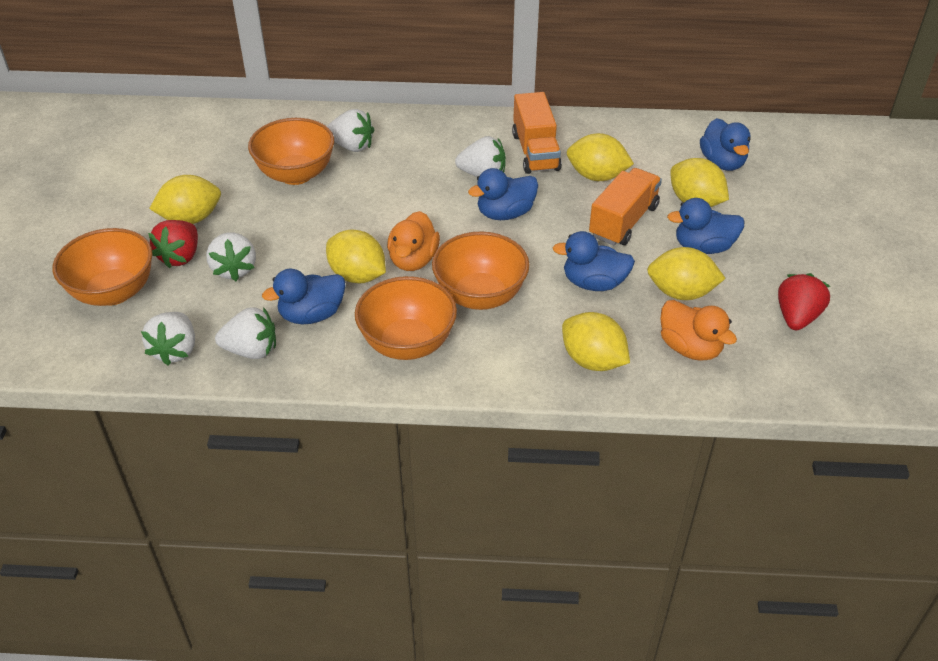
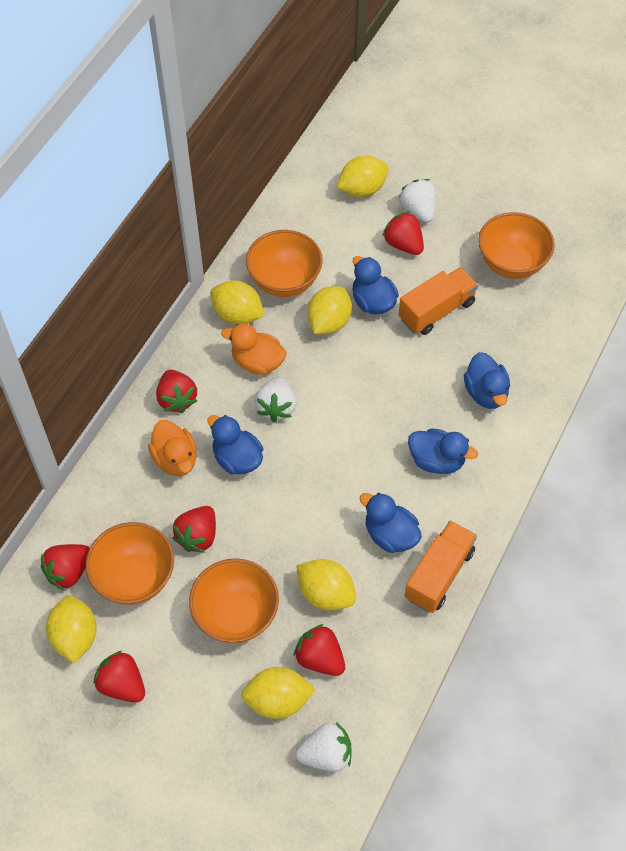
red strawberry: [148,220,198,268] [778,273,830,330] = 2 -> [41,544,90,591] [94,651,145,702] [156,369,197,413] [172,506,216,553] [293,624,345,676] [382,211,424,255] = 6
white strawberry: [141,312,195,366] [206,232,256,281] [215,307,276,359] [327,109,374,152] [455,136,506,177] = 5 -> [255,377,296,422] [296,722,352,772] [398,179,436,223] = 3

